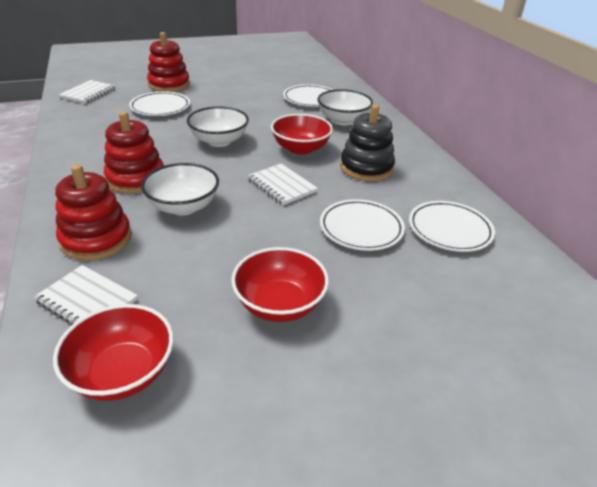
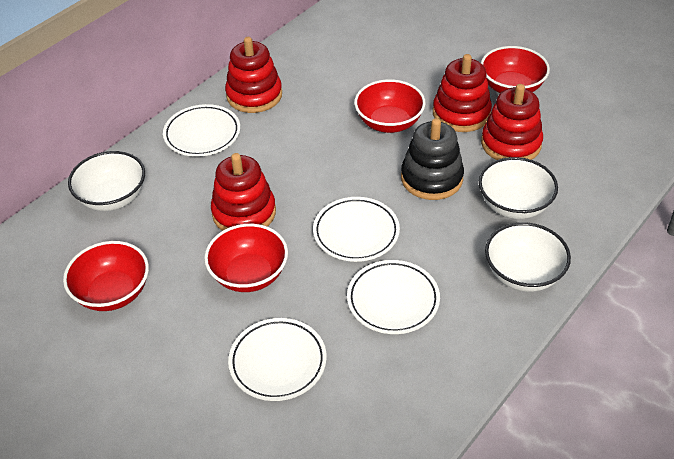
red bowl: [53,304,174,401] [231,247,329,322] [271,114,333,155] = 3 -> [63,241,149,311] [204,224,288,292] [354,79,426,133] [481,46,550,93] = 4
red stacking toy: [55,164,132,261] [104,111,164,194] [147,32,190,92] = 3 -> [211,153,276,231] [225,37,282,113] [433,54,492,132] [481,84,543,160] = 4
white notebook: [34,265,138,325] [59,80,116,104] [248,164,318,205] = 3 -> none = 0

